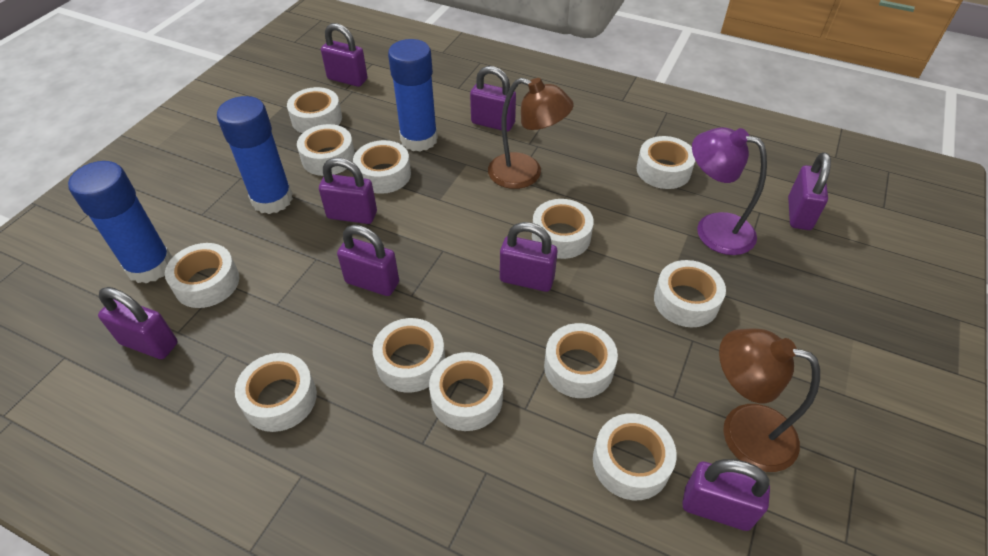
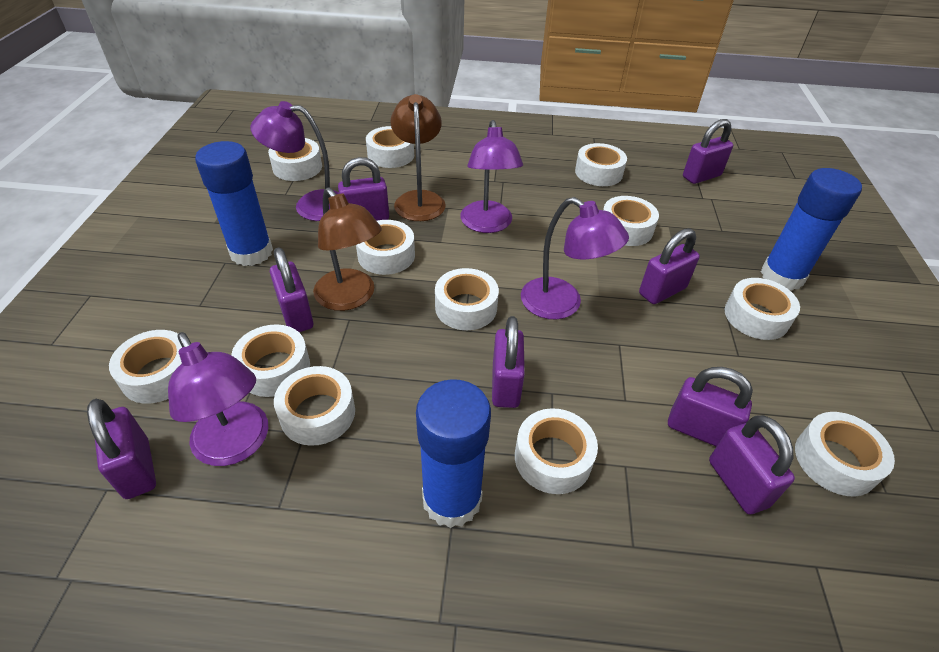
purple lamp: [692,127,767,255] = 1 -> [168,332,268,466] [250,101,339,221] [460,120,523,233] [521,197,629,319] = 4

